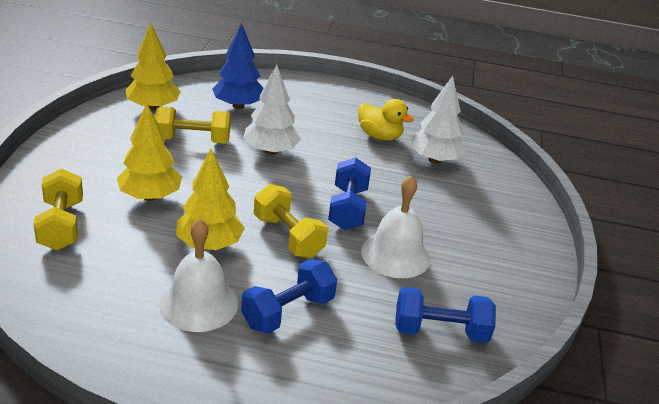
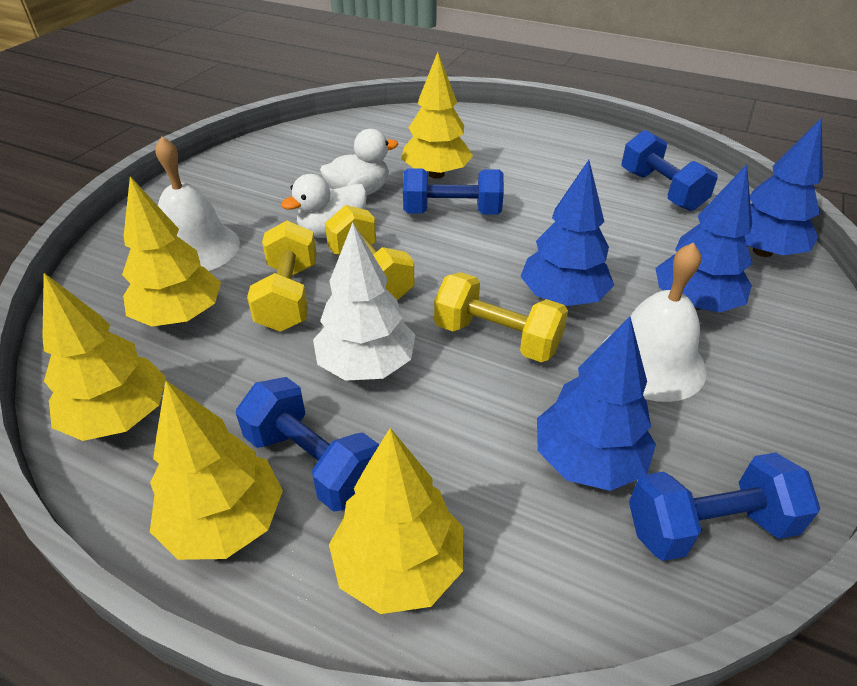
blue dumbbell: [241,259,337,334] [328,157,371,230] [395,287,496,343] = 3 -> [236,377,379,512] [403,168,504,215] [621,130,718,211] [629,452,820,561] = 4
blue tree: [212,23,264,109] = 1 -> [520,160,614,306] [537,316,656,491] [655,164,752,313] [744,118,823,257] = 4
white duck: none = 0 -> [281,174,367,238] [320,129,398,195] = 2
white tree: [243,65,301,155] [410,76,466,163] = 2 -> [313,223,415,381] = 1
yellow duck: [358,99,414,141] = 1 -> none = 0
yellow tree: [117,103,182,201] [125,22,181,111] [176,149,245,250] = 3 -> [42,273,166,441] [122,176,221,327] [150,381,283,560] [329,428,463,614] [401,52,473,179] = 5

